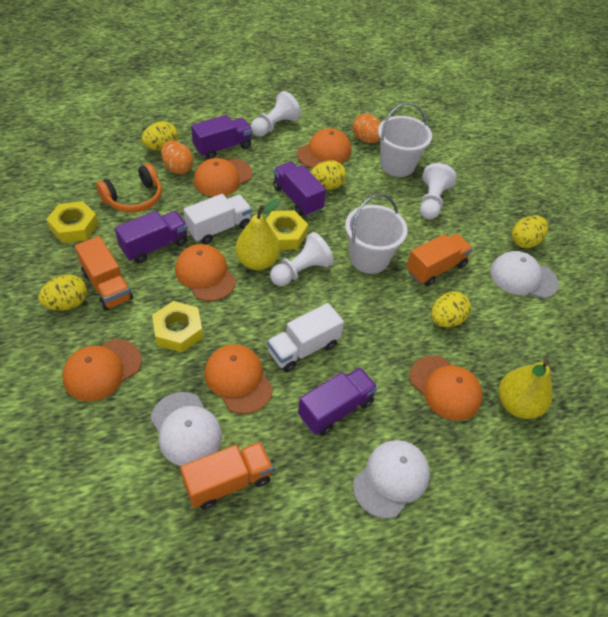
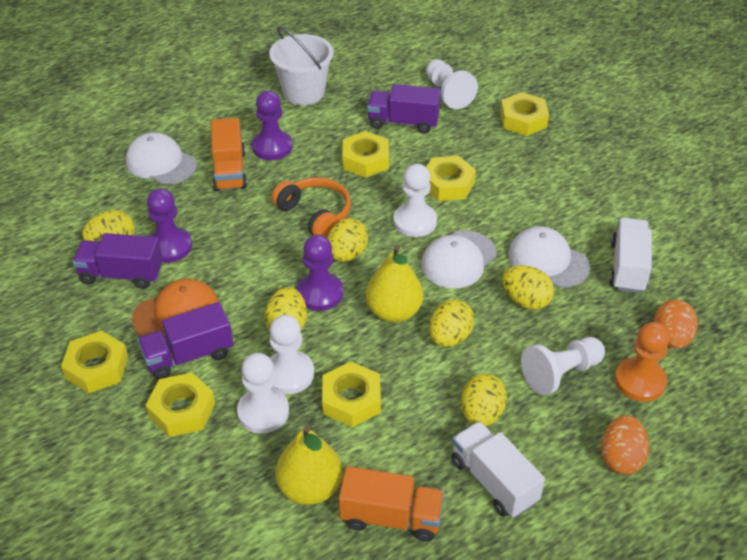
orange cap: [62,339,142,401] [175,244,236,301] [194,158,252,197] [204,344,273,414] [297,128,351,168] [410,356,482,420] = 6 -> [132,278,219,339] = 1
orange pawn: none = 0 -> [615,322,670,402] = 1
orange truck: [75,236,133,311] [180,441,273,510] [406,234,473,286] = 3 -> [211,118,247,191] [339,466,444,542] = 2
purple pawn: none = 0 -> [147,188,192,263] [252,90,293,160] [297,235,343,311] = 3
purple truck: [115,211,188,264] [191,115,252,159] [273,162,326,216] [298,368,378,436] = 4 -> [73,233,163,289] [138,302,233,380] [367,84,441,133] = 3
white bucket: [345,194,408,274] [378,102,432,177] = 2 -> [269,26,334,105] = 1
white pawn: [251,91,301,137] [270,232,334,286] [420,163,457,219] = 3 -> [237,353,289,434] [270,315,314,394] [393,164,437,237] [426,59,478,109] [521,337,605,396] = 5
yellow egg: [38,275,87,311] [142,121,178,151] [310,160,346,190] [431,292,471,327] [511,215,548,248] = 5 -> [82,210,135,242] [265,287,307,331] [328,218,368,262] [429,299,474,347] [461,374,507,426] [502,266,554,310] = 6
yellow nut: [46,201,98,243] [152,301,203,352] [266,210,308,250] = 3 -> [61,331,128,393] [146,372,215,437] [322,362,381,427] [342,131,389,178] [426,156,476,201] [500,92,549,136] = 6

